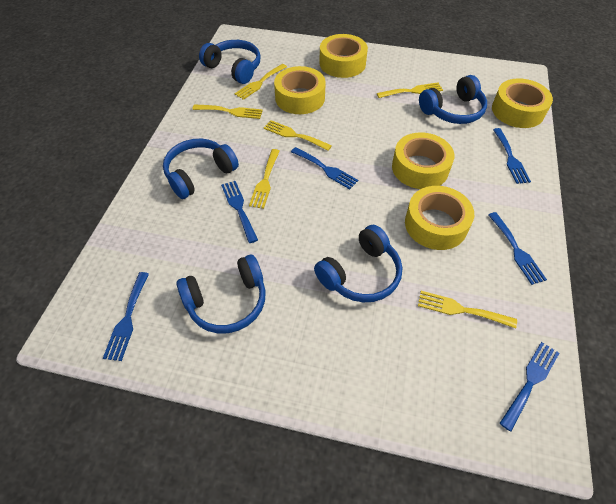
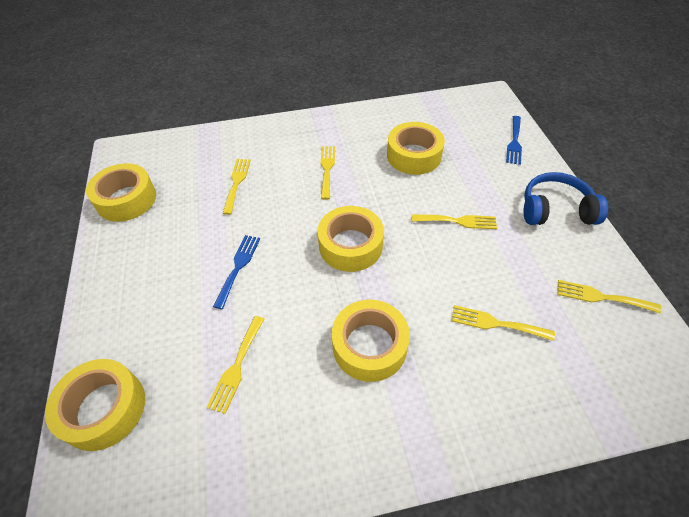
blue fork: [103,272,149,361] [221,181,258,243] [291,147,358,189] [488,212,547,285] [493,128,531,184] [499,342,559,432] = 6 -> [213,235,260,309] [506,116,522,165] = 2
blue headphones: [163,139,239,199] [177,255,266,333] [199,40,261,84] [314,225,402,302] [419,75,487,124] = 5 -> [524,172,608,225] = 1

